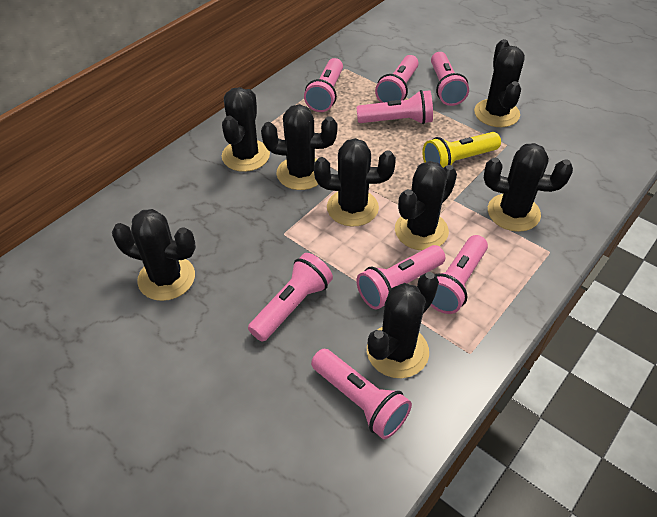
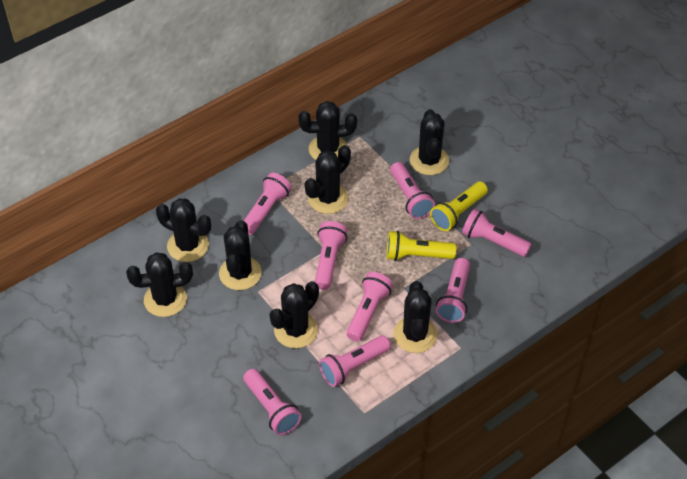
yellow flashlight: [422,132,501,168] = 1 -> [387,231,456,261] [430,181,488,231] = 2

